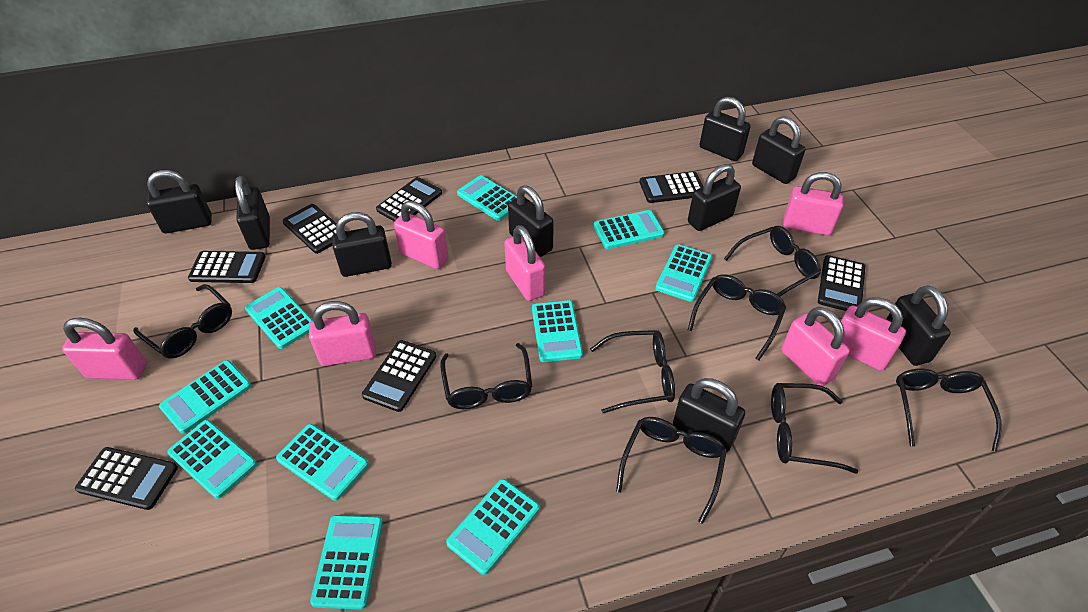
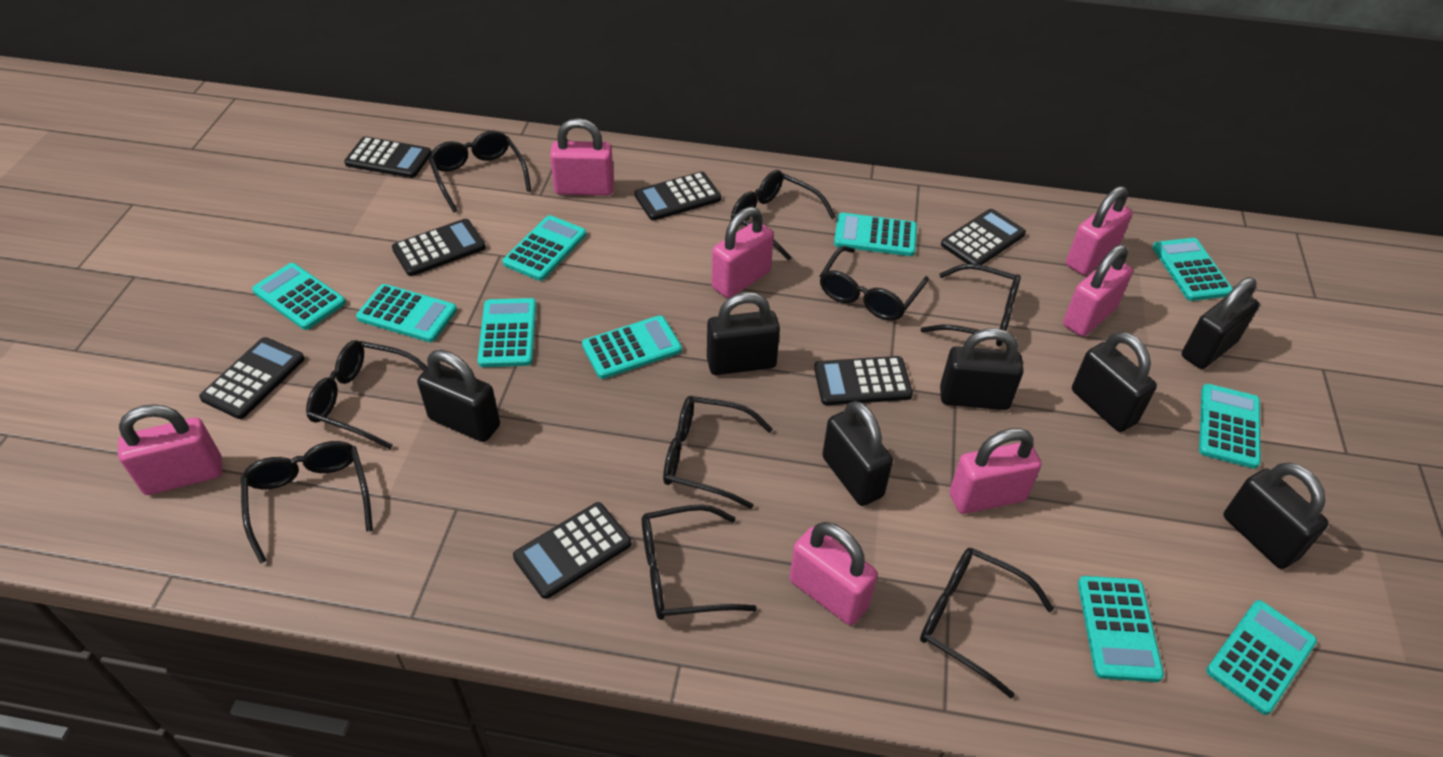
black glasses: [133,284,232,359] [440,343,532,409] [590,330,675,413] [616,417,727,524] [688,274,786,361] [724,226,821,296] [771,383,858,474] [896,368,1002,452] = 8 -> [241,441,373,564] [306,340,427,449] [428,130,532,213] [642,504,757,620] [663,396,773,509] [731,170,836,260] [820,246,929,321] [920,264,1021,347] [920,548,1054,698] = 9
black padlock: [146,170,212,234] [235,176,270,250] [332,212,392,277] [508,185,554,257] [673,378,745,452] [688,164,741,231] [699,97,751,161] [752,116,806,184] [886,285,951,366] = 9 -> [417,350,500,442] [707,292,780,375] [822,401,893,506] [940,328,1024,410] [1072,332,1157,432] [1182,277,1259,369] [1223,462,1329,569] = 7

